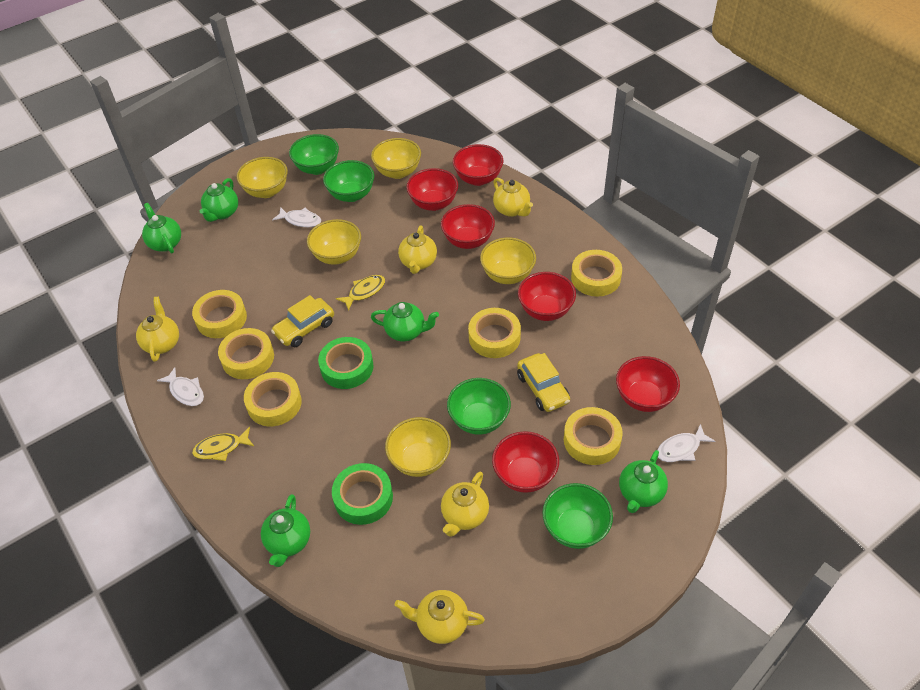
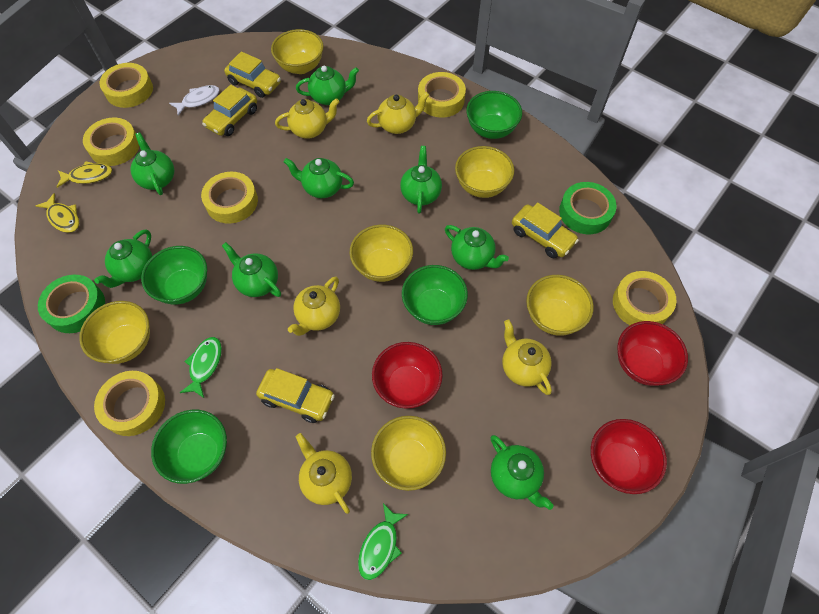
green fish: none = 0 -> [180,337,222,398] [358,503,408,580] = 2
green teapot: [142,203,181,253] [200,178,238,222] [261,494,310,567] [371,302,439,341] [619,450,668,513] = 5 -> [94,229,152,288] [130,133,174,195] [222,242,281,297] [284,158,354,198] [296,66,359,105] [400,146,442,213] [445,225,509,270] [491,435,554,510] = 8
red bowl: [406,168,458,211] [441,204,495,249] [453,144,503,186] [492,431,559,493] [518,272,576,321] [616,356,680,412] = 6 -> [372,342,443,409] [591,419,667,494] [617,321,688,386] = 3
white fish: [157,367,204,406] [272,207,321,227] [657,424,715,462] = 3 -> [169,85,220,116] = 1
yellow bowl: [237,157,288,198] [307,219,361,265] [371,138,421,179] [385,417,451,477] [480,237,536,284] = 5 -> [79,301,150,364] [271,29,324,74] [350,225,413,282] [371,416,446,491] [455,146,514,198] [526,275,594,336] = 6
yellow car: [271,295,334,347] [517,353,570,412] = 2 -> [202,85,257,136] [224,51,281,98] [256,368,335,423] [512,202,579,258] = 4

